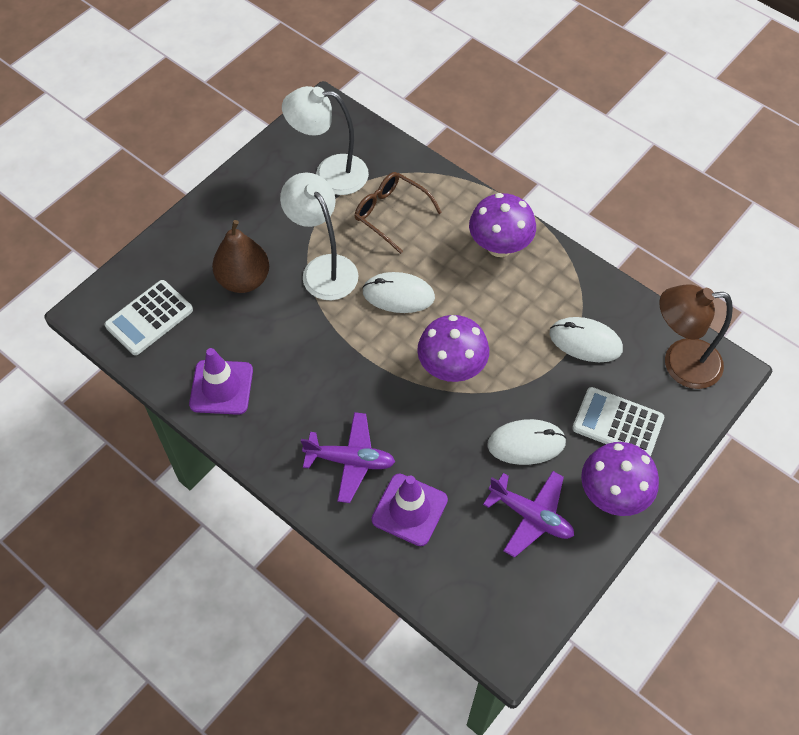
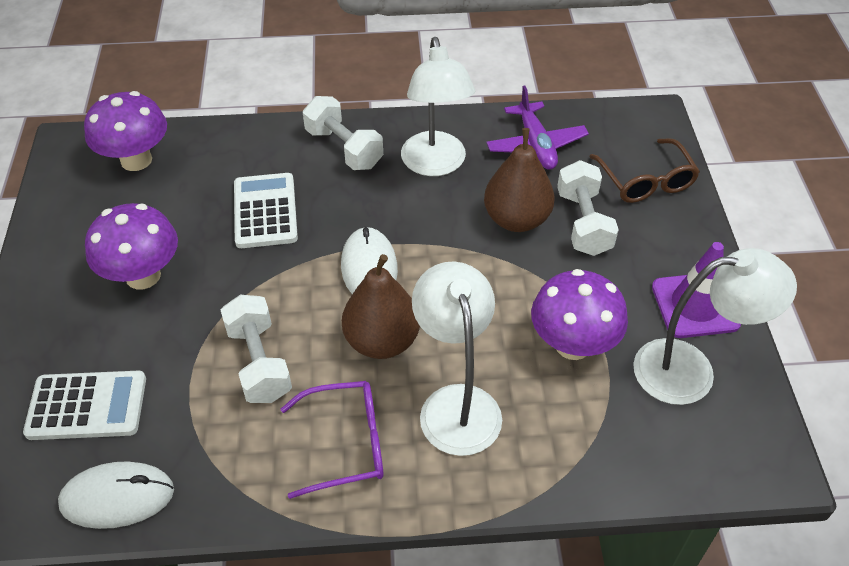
brown lamp: [659,284,733,389] = 1 -> none = 0
brown pear: [212,220,269,293] = 1 -> [342,254,420,359] [484,128,555,232] = 2
purple glasses: none = 0 -> [281,381,383,499] = 1
purple plane: [301,412,395,503] [483,471,574,558] = 2 -> [486,85,589,170] = 1
purple traffic cone: [189,348,253,415] [372,474,448,546] = 2 -> [652,242,741,338] = 1
white dumbbell: none = 0 -> [221,295,292,403] [303,96,383,170] [557,160,619,256] = 3
white lamp: [280,173,359,300] [282,86,369,195] = 2 -> [401,37,475,176] [412,262,502,456] [633,248,797,405] = 3
white mouse: [362,272,435,313] [487,419,566,465] [550,317,623,362] = 3 -> [58,461,174,529] [341,227,398,294] = 2

